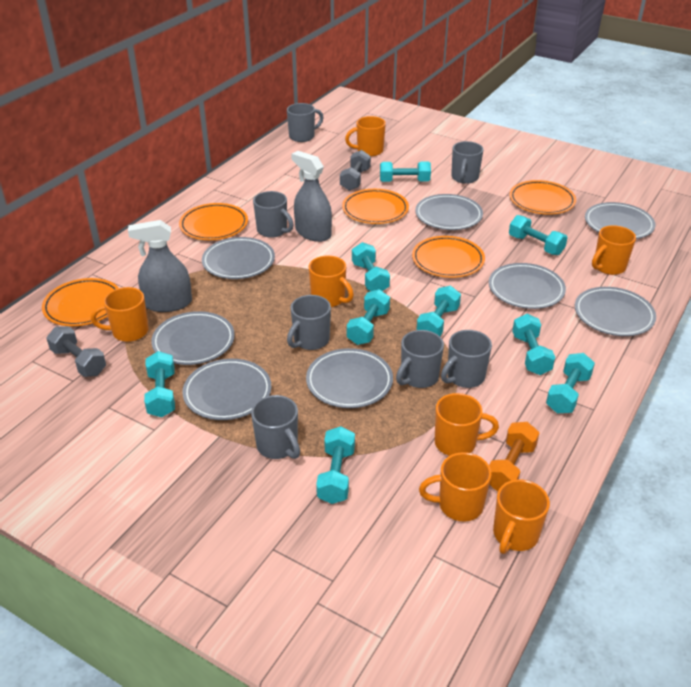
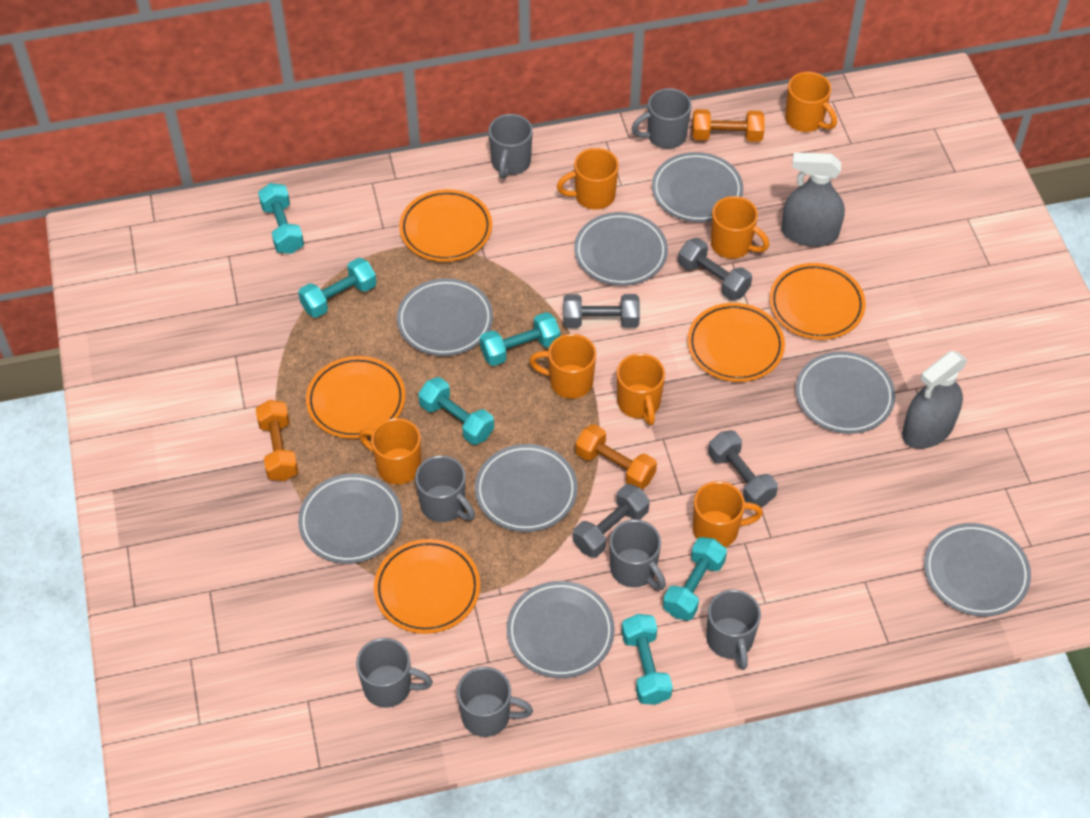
grey dumbbell: [46,326,106,377] [340,150,371,191] = 2 -> [563,294,640,328] [573,484,650,558] [678,238,752,301] [708,430,778,507] = 4
orange dumbbell: [489,422,539,492] = 1 -> [256,400,298,481] [575,424,657,489] [692,109,765,142] = 3
turquoise dumbbell: [144,351,175,417] [316,426,355,504] [347,289,390,345] [352,242,390,291] [380,161,431,182] [416,286,461,336] [509,215,568,255] [512,314,555,375] [546,353,595,413] = 9 -> [258,183,304,254] [298,258,377,318] [418,377,494,445] [480,312,560,366] [622,614,673,705] [663,537,727,621] = 6

